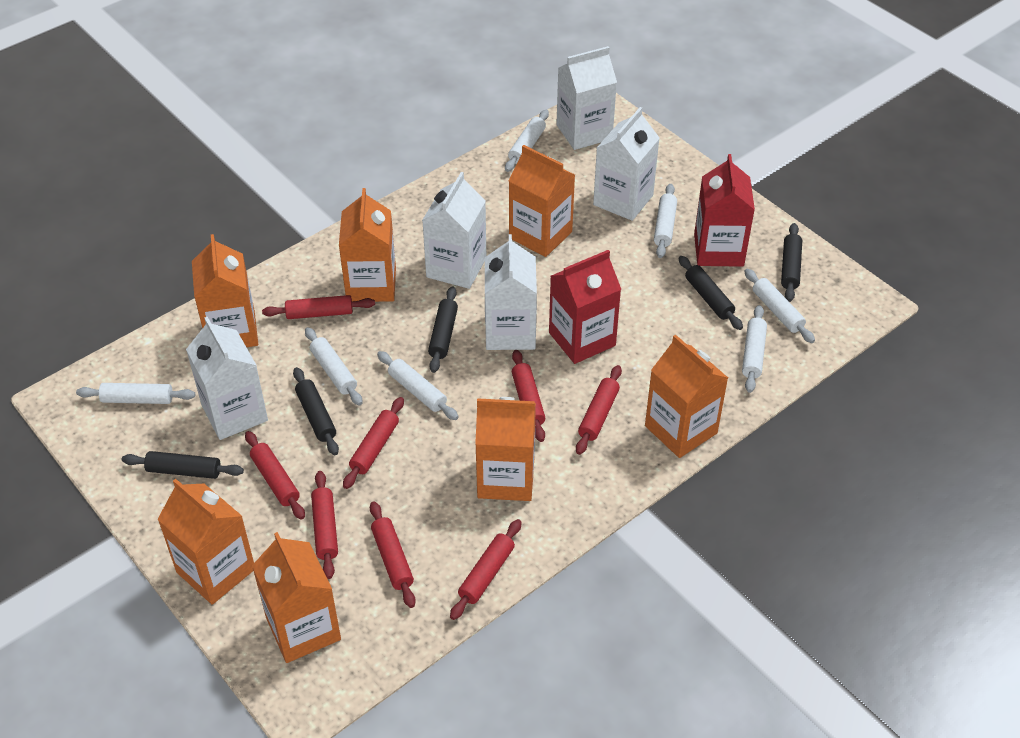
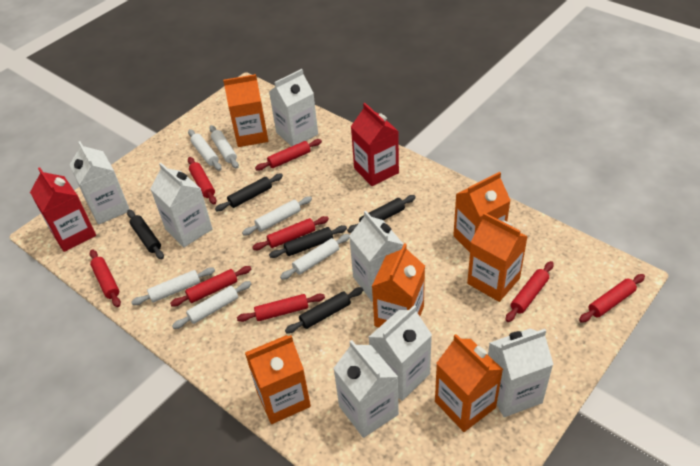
orange carton: [157,479,254,605] [192,234,258,347] [252,532,341,663] [339,188,396,302] [475,397,536,501] [509,145,575,257] [645,334,728,458] = 7 -> [223,74,268,147] [245,335,311,424] [372,243,425,327] [435,334,503,432] [453,172,511,252] [467,212,528,302] = 6
white carton: [186,317,268,440] [422,172,486,289] [485,234,537,350] [556,46,617,150] [593,107,659,221] = 5 -> [69,141,130,225] [150,163,212,247] [269,69,318,146] [333,340,399,438] [349,211,404,302] [369,305,432,401] [488,329,554,417] = 7
white rolling pin: [76,383,195,404] [305,327,363,406] [377,351,459,420] [505,110,549,172] [654,184,677,258] [742,305,767,393] [744,269,815,343] = 7 -> [131,267,215,305] [172,281,251,329] [188,129,222,171] [209,125,239,169] [242,196,312,235] [280,234,349,280] = 6

